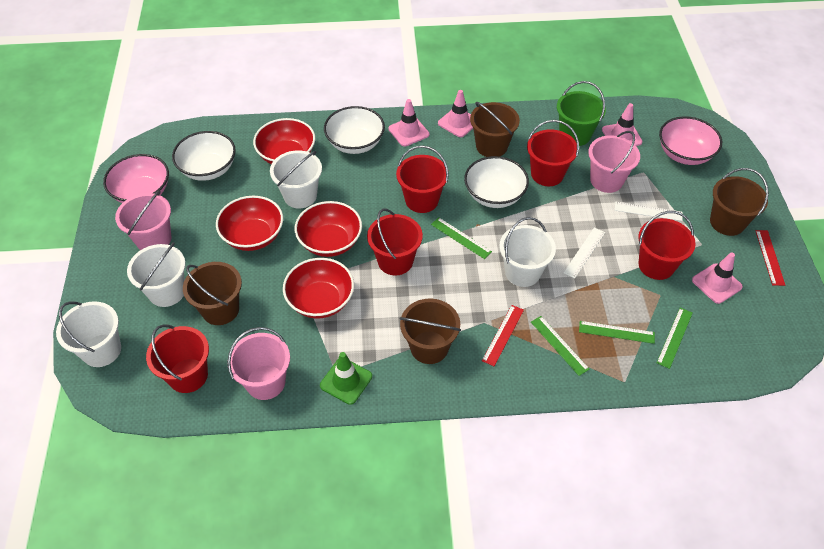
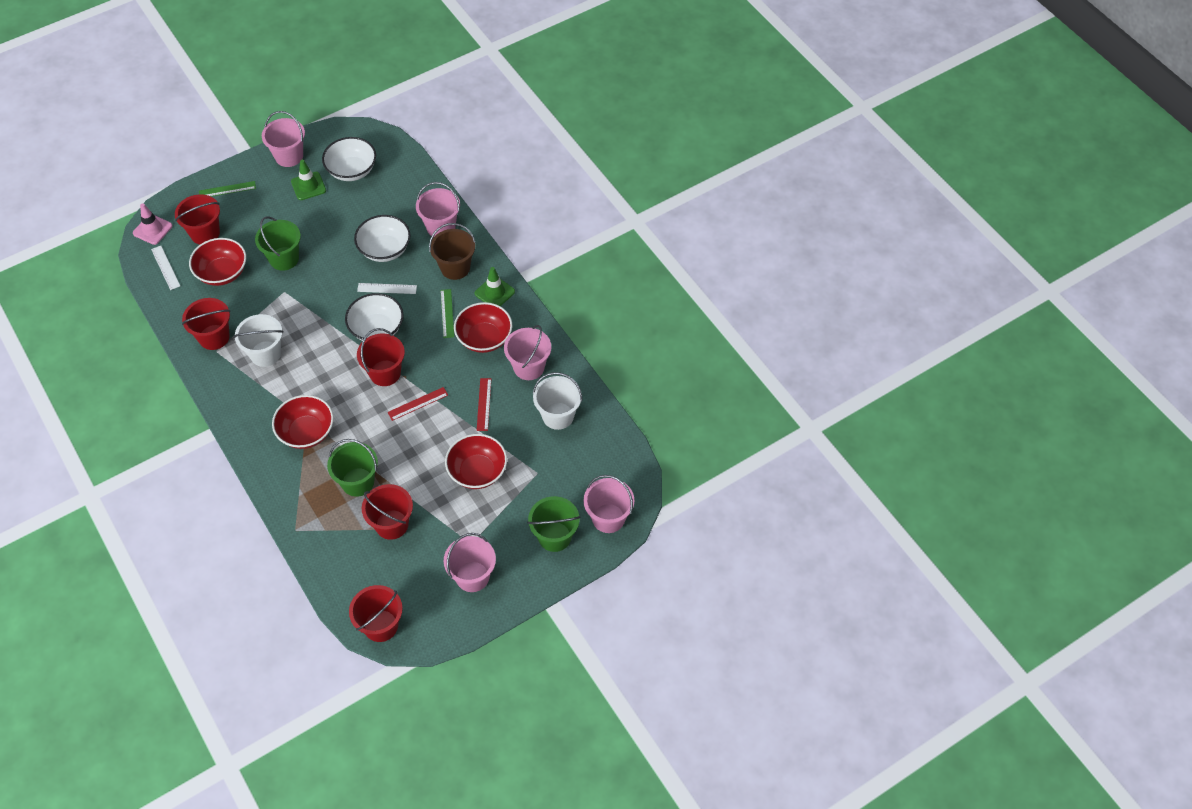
brown bucket: [183,262,242,325] [400,298,461,364] [470,102,520,157] [710,168,769,236] = 4 -> [429,223,476,280] = 1
green bucket: [557,81,606,146] = 1 -> [255,216,301,271] [327,439,378,497] [527,496,580,552] = 3
green ruler: [431,217,492,259] [531,316,589,376] [579,321,655,344] [657,308,693,369] = 4 -> [199,181,256,197] [440,289,454,338] = 2
green traffic cone: [320,352,372,405] = 1 -> [291,160,326,200] [475,267,515,306] = 2
pink bowl: [103,154,169,203] [659,116,722,165] = 2 -> none = 0
pink bucket: [115,190,171,250] [227,327,290,400] [588,131,640,193] = 3 -> [262,111,305,167] [416,182,460,237] [444,533,496,592] [504,325,551,380] [583,475,634,533] = 5
pink traffic cone: [388,99,429,147] [438,90,473,137] [602,103,643,146] [692,253,743,304] = 4 -> [133,203,173,245] = 1
white bucket: [56,301,121,367] [127,242,186,307] [270,150,322,209] [499,217,556,287] = 4 -> [234,314,283,367] [533,372,582,430] = 2

